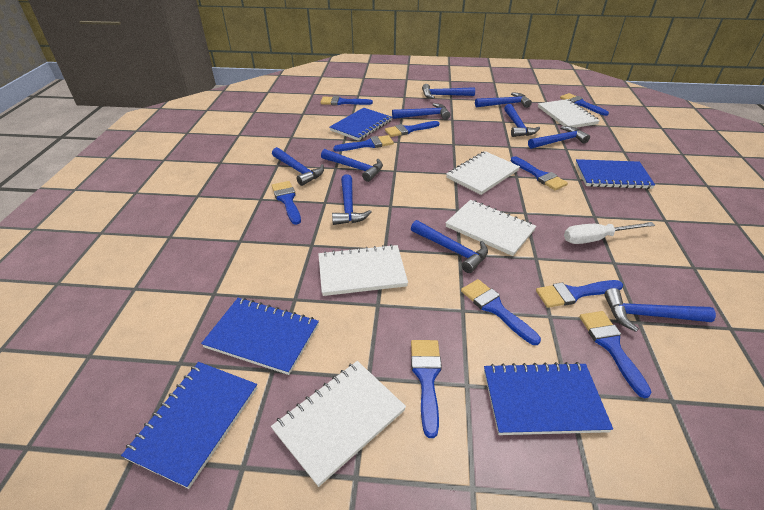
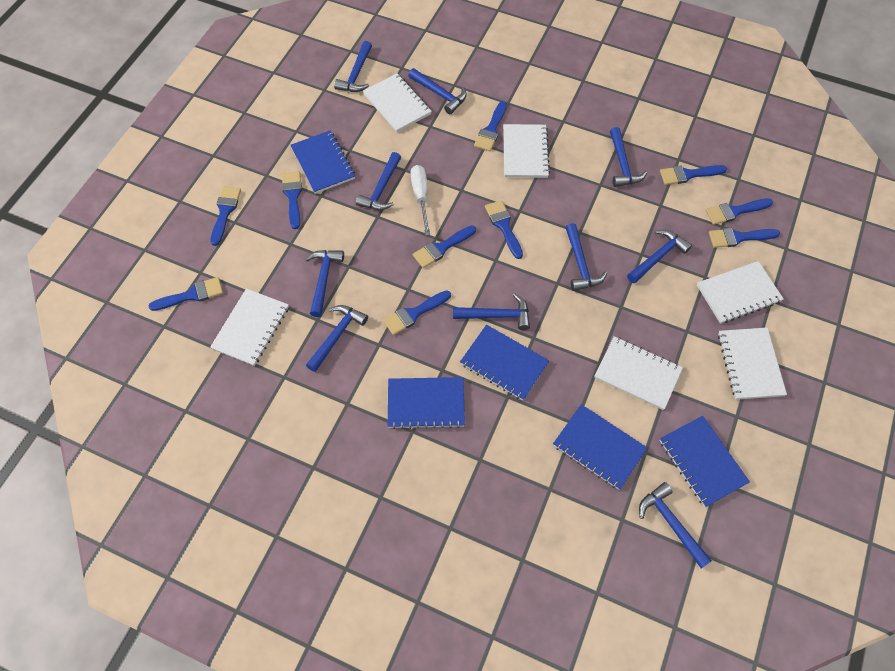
white notebook: [271,361,406,487] [318,244,408,296] [446,151,520,195] [446,200,536,256] [538,99,600,128] = 5 -> [210,288,289,366] [363,73,432,132] [503,124,550,178] [594,336,683,410] [697,261,784,324] [718,328,787,400] = 6

